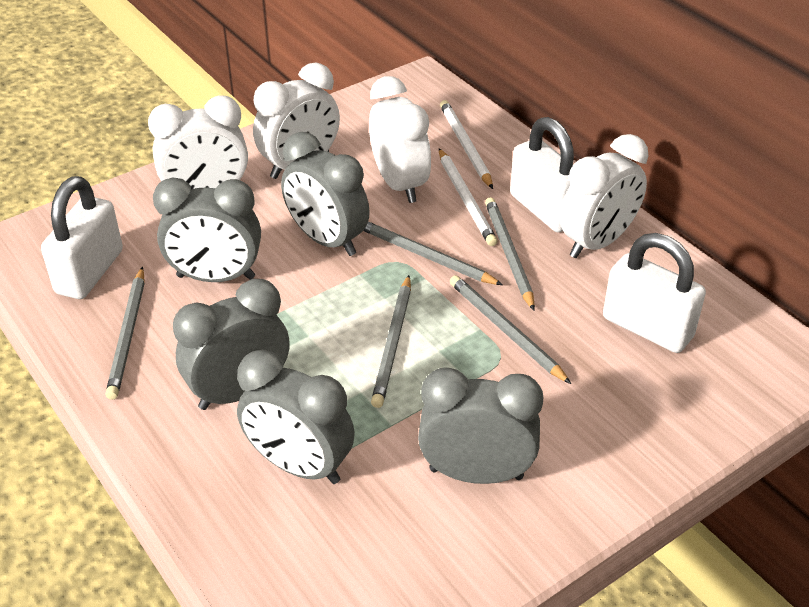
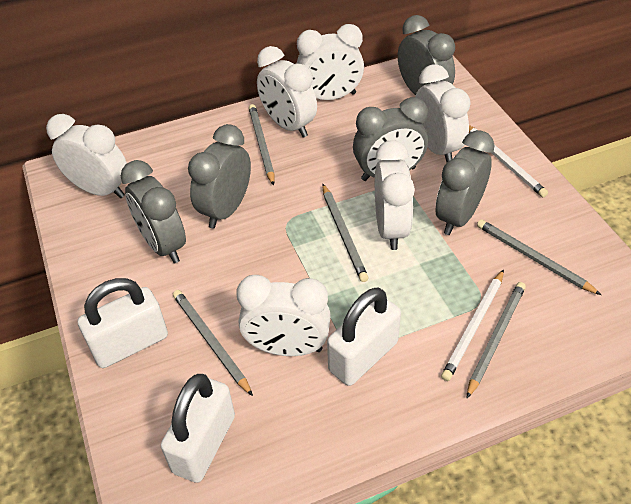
white clock: [148,95,248,189] [253,63,340,179] [369,76,431,203] [559,134,648,258] = 4 -> [46,114,127,198] [236,275,331,356] [257,46,317,138] [297,24,364,100] [375,140,415,250] [415,64,471,162] = 6

